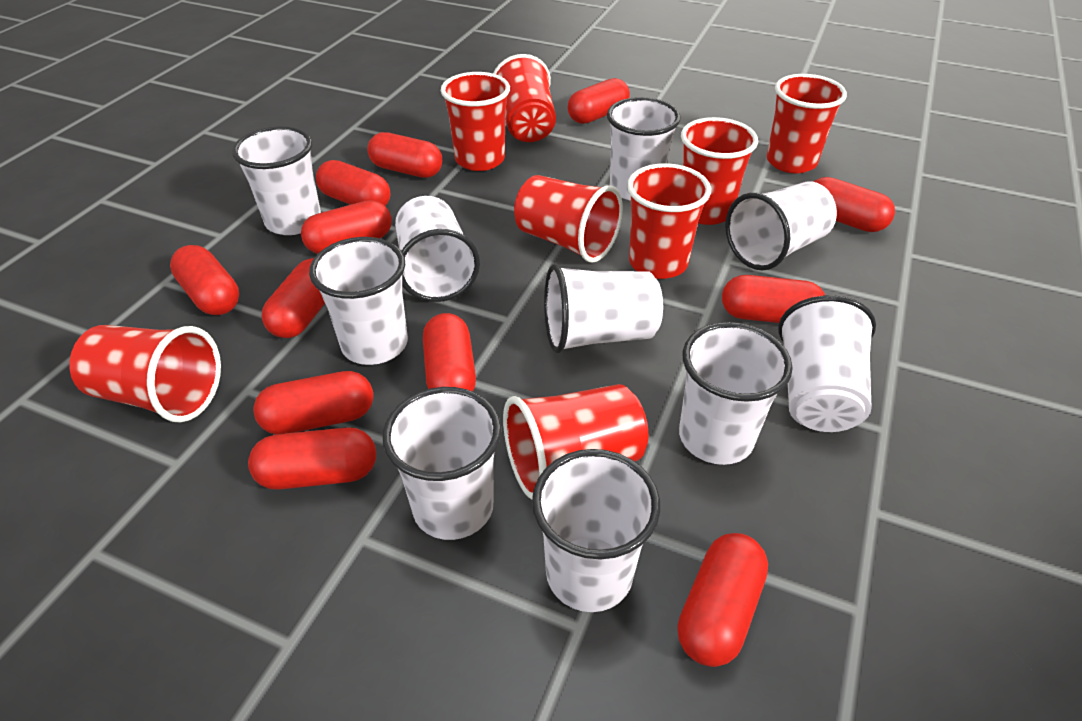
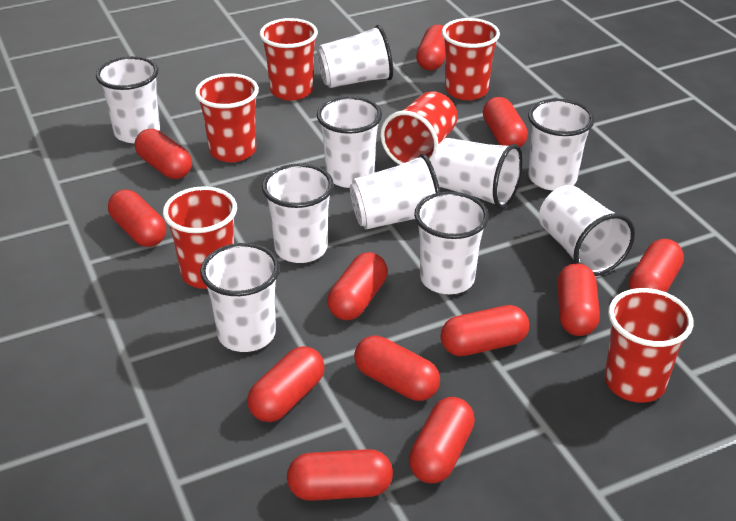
red cup: [69,325,221,422] [441,72,510,171] [493,54,556,142] [503,384,648,499] [514,175,623,263] [627,163,711,279] [681,117,758,225] [767,74,847,173] = 8 -> [163,186,237,289] [195,73,259,162] [260,18,318,101] [381,91,458,165] [442,18,500,100] [604,288,693,403] = 6

